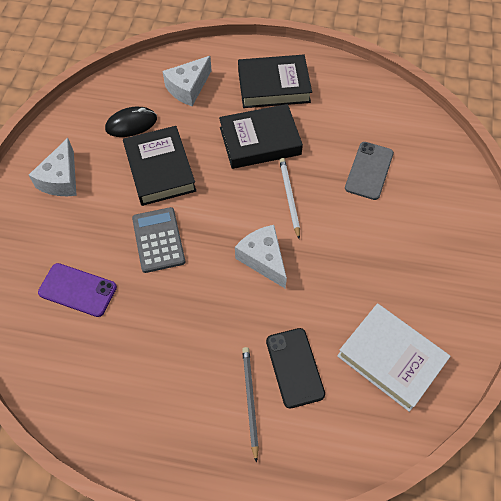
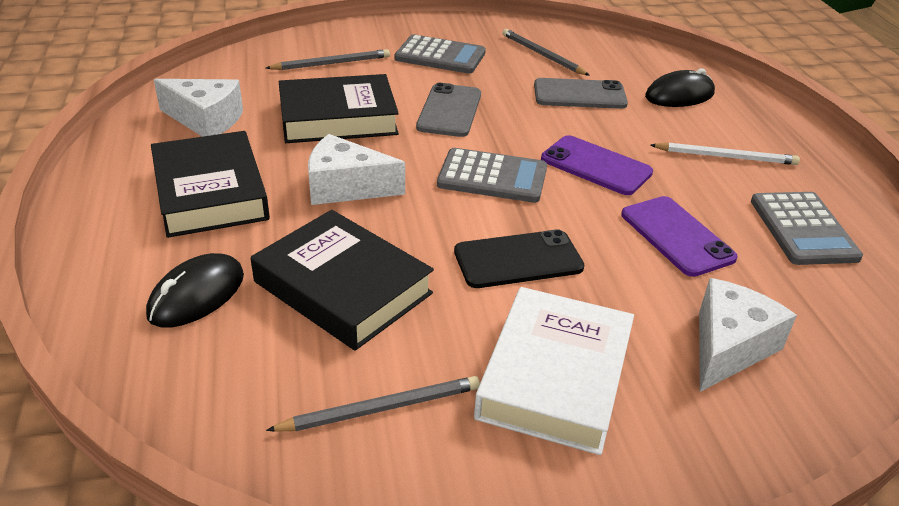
black mouse: [105,107,157,137] = 1 -> [146,253,244,328] [645,68,715,107] = 2
grey calculator: [132,207,185,273] = 1 -> [395,34,486,74] [437,148,547,203] [751,192,863,265] = 3
grey pencil: [242,347,259,463] = 1 -> [266,49,390,70] [266,376,480,432] [502,29,590,76] = 3
grey phone: [345,142,394,200] = 1 -> [416,83,481,137] [534,78,628,109] = 2
purple phone: [38,263,117,317] = 1 -> [541,135,653,195] [621,196,738,277] = 2

